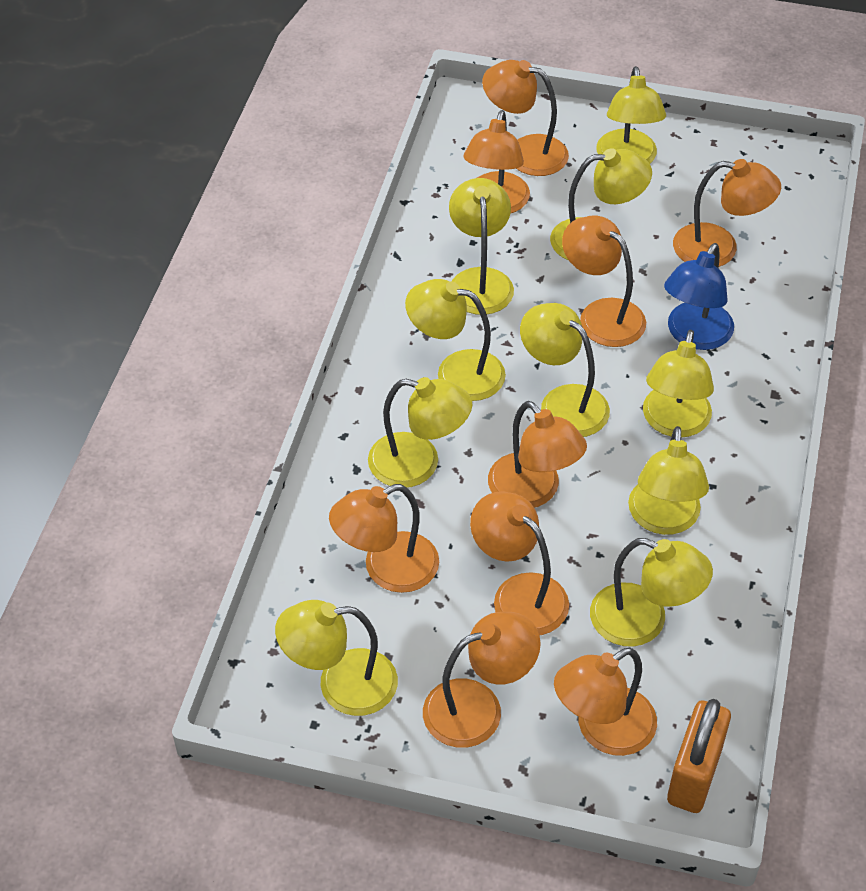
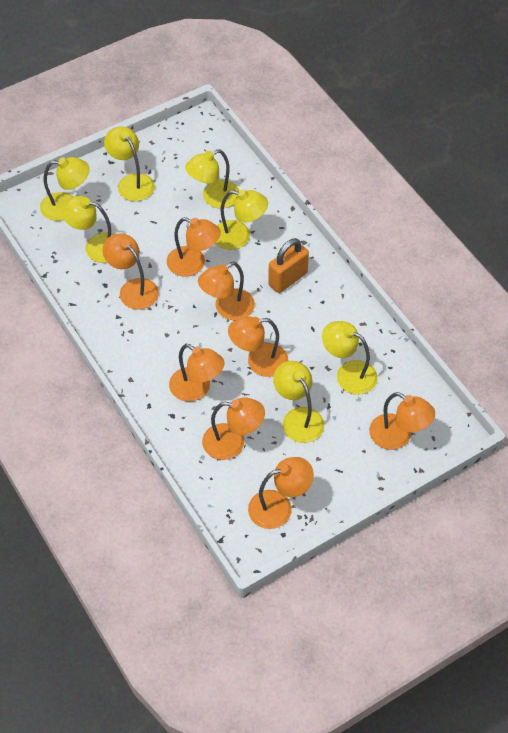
blue lamp: [664,243,734,350] = 1 -> none = 0
orange lamp: [329,484,439,593] [423,612,541,748] [463,110,530,214] [470,492,569,635] [482,60,569,176] [488,401,587,508] [554,647,657,756] [562,216,646,347] [673,159,781,267] = 9 -> [103,234,159,310] [167,217,221,276] [169,344,225,402] [198,262,255,320] [202,397,265,460] [228,316,288,377] [248,457,314,529] [369,392,435,450] = 8
yellow lamp: [275,600,398,716] [368,377,472,488] [405,279,506,401] [449,178,514,315] [520,303,610,437] [550,148,652,260] [590,538,713,647] [596,66,666,163] [628,426,709,535] [643,330,714,437] = 10 -> [40,157,90,221] [61,196,114,263] [104,126,155,201] [185,149,239,208] [216,189,268,250] [273,361,324,443] [322,321,378,395] = 7

